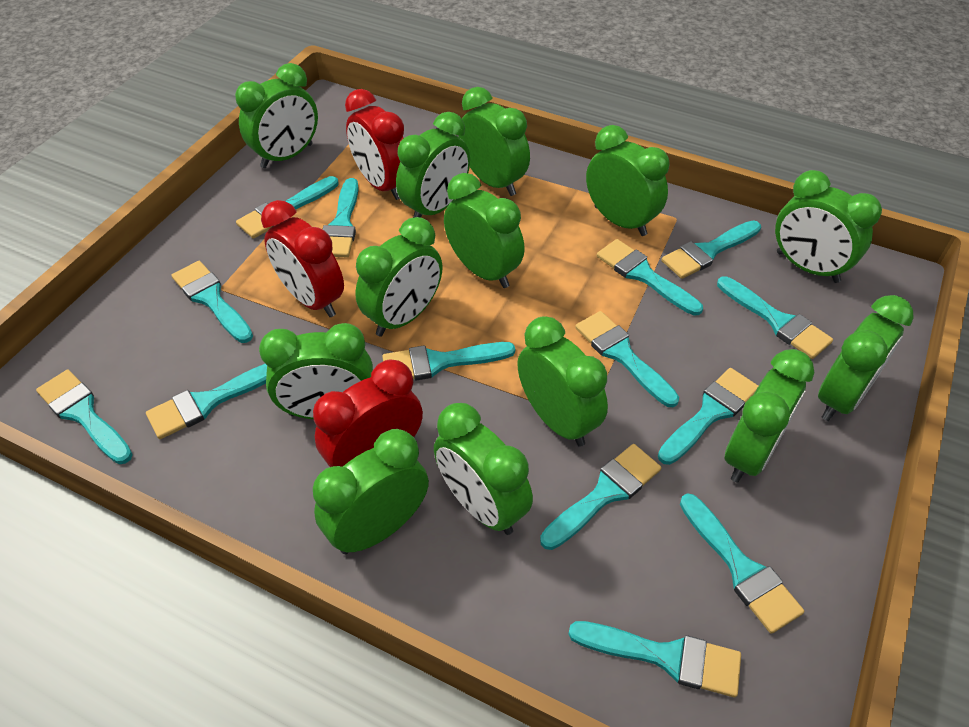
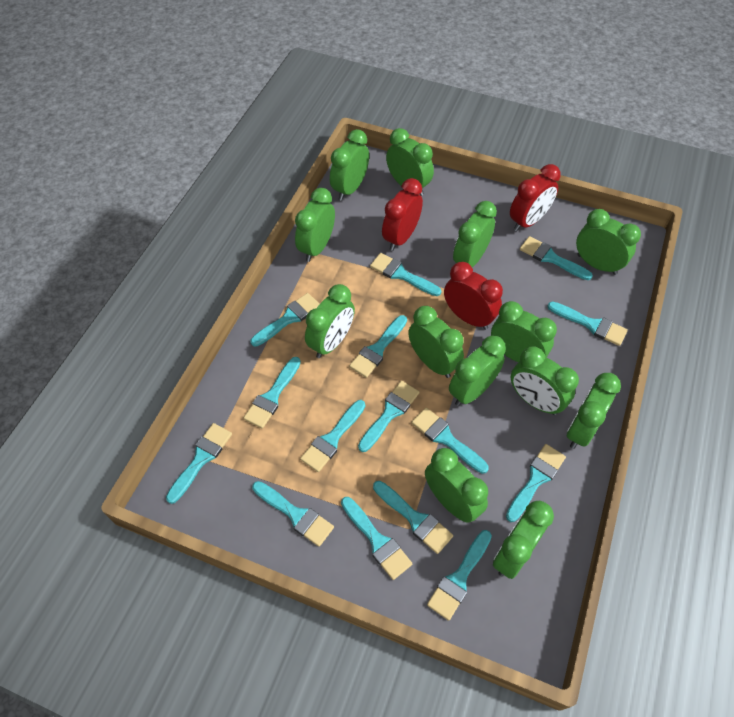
turquoise brush: [36,370,133,464] [146,364,267,439] [171,261,253,343] [236,176,338,239] [323,178,359,257] [382,342,515,381] [540,444,661,550] [568,621,741,697] [575,311,679,407] [597,239,703,315] [658,368,758,465] [662,220,761,279] [680,493,804,634] [717,276,833,359] = 14 -> [166,423,232,504] [244,357,301,429] [250,293,320,347] [252,481,334,547] [300,400,365,472] [341,497,413,580] [349,315,407,378] [358,381,419,452] [370,253,441,296] [373,481,453,554] [411,407,489,474] [427,530,492,621] [506,444,566,522] [520,236,593,280] [547,301,628,346] = 15

